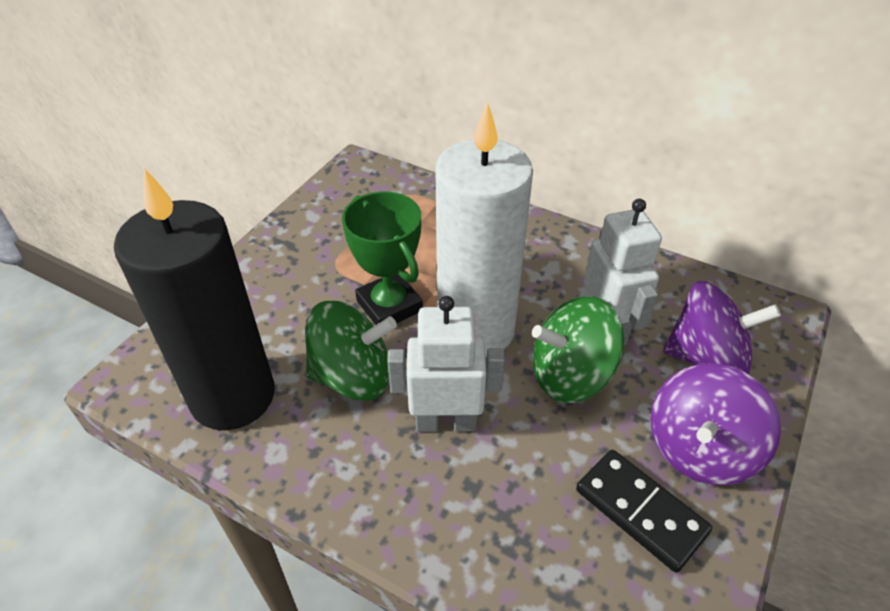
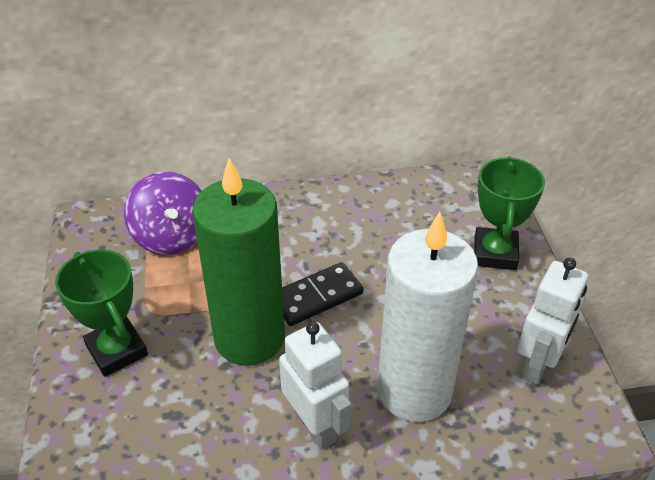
black candle: [114,168,275,431] = 1 -> none = 0
green candle: none = 0 -> [192,158,285,366] = 1
green spinning top: [305,301,397,401] [532,296,624,403] = 2 -> none = 0
green trophy: [342,191,423,325] = 1 -> [55,249,148,377] [474,156,545,270] = 2
purple spinning top: [650,363,781,486] [663,281,781,375] = 2 -> [124,172,202,255] = 1

